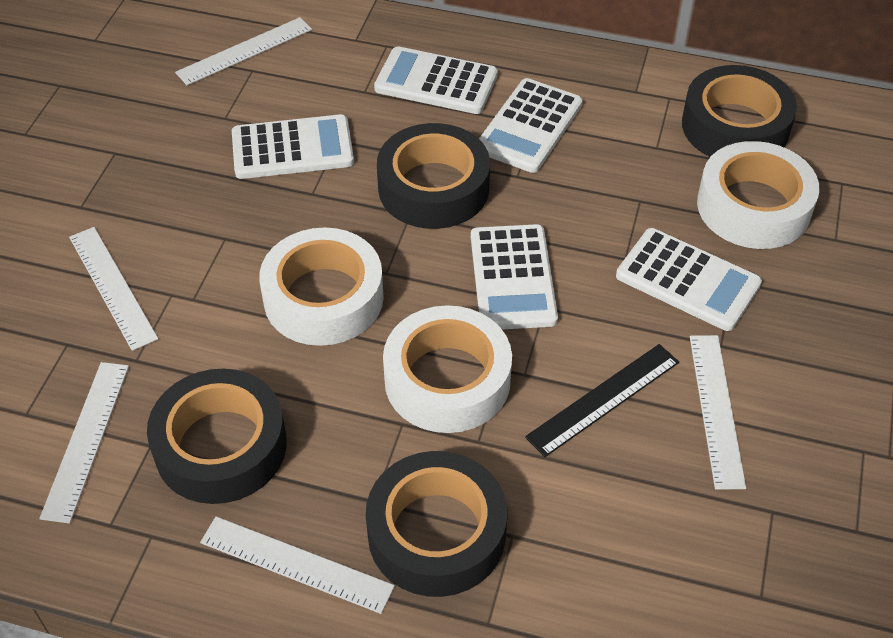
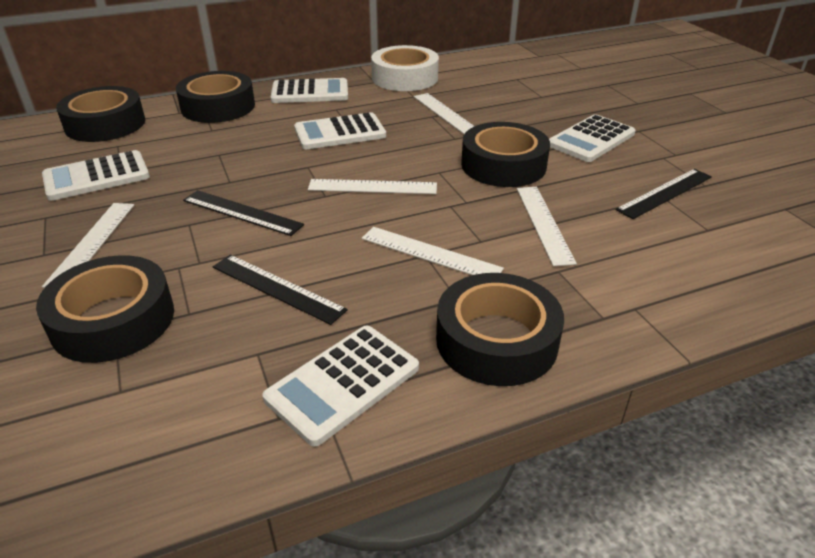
black ruler: [525,344,679,457] = 1 -> [183,190,304,236] [213,255,348,325] [615,169,712,219] = 3
black tape: [147,368,287,504] [366,451,507,597] [377,123,490,229] [682,65,797,157] = 4 -> [36,255,174,363] [56,86,145,142] [176,71,255,123] [436,273,564,386] [461,122,550,187] = 5
white tape: [259,227,384,346] [383,305,512,433] [697,141,819,249] = 3 -> [371,45,439,91] = 1

